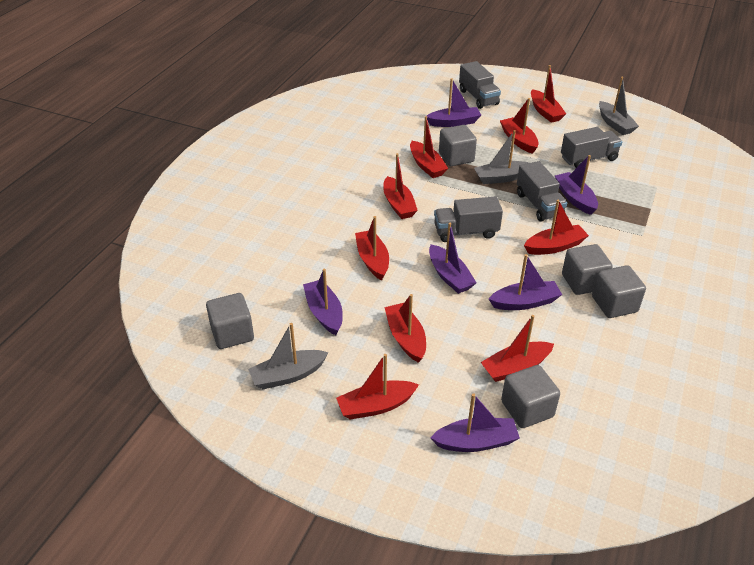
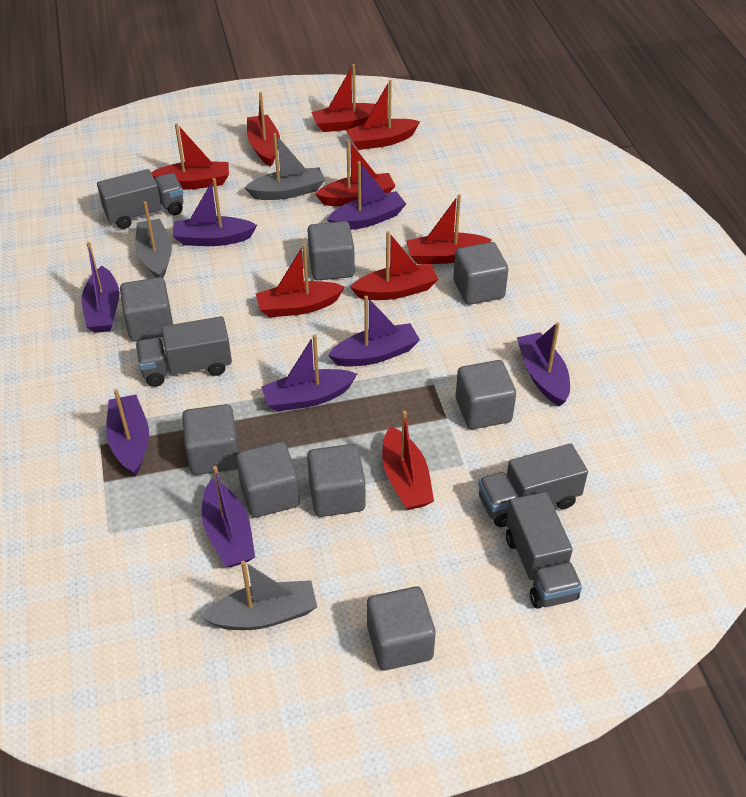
grey cube: [206,293,254,349] [439,125,477,166] [501,365,560,428] [562,244,613,295] [592,265,646,318] = 5 -> [120,277,173,342] [182,404,239,475] [236,441,300,518] [307,444,366,517] [308,221,355,281] [367,586,436,671] [453,242,508,305] [456,360,516,429] = 8
purple boat: [303,269,343,335] [427,78,481,127] [429,223,477,294] [430,393,520,452] [489,254,562,310] [555,155,598,215] = 6 -> [82,242,119,333] [106,389,149,476] [173,178,257,246] [202,466,255,567] [261,334,357,412] [327,161,406,230] [328,296,420,367] [517,322,570,406] = 8

